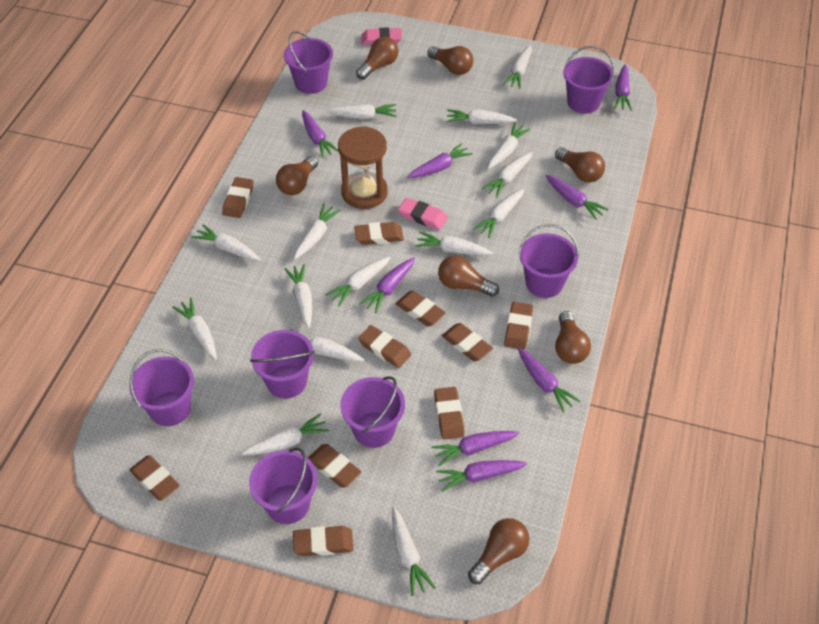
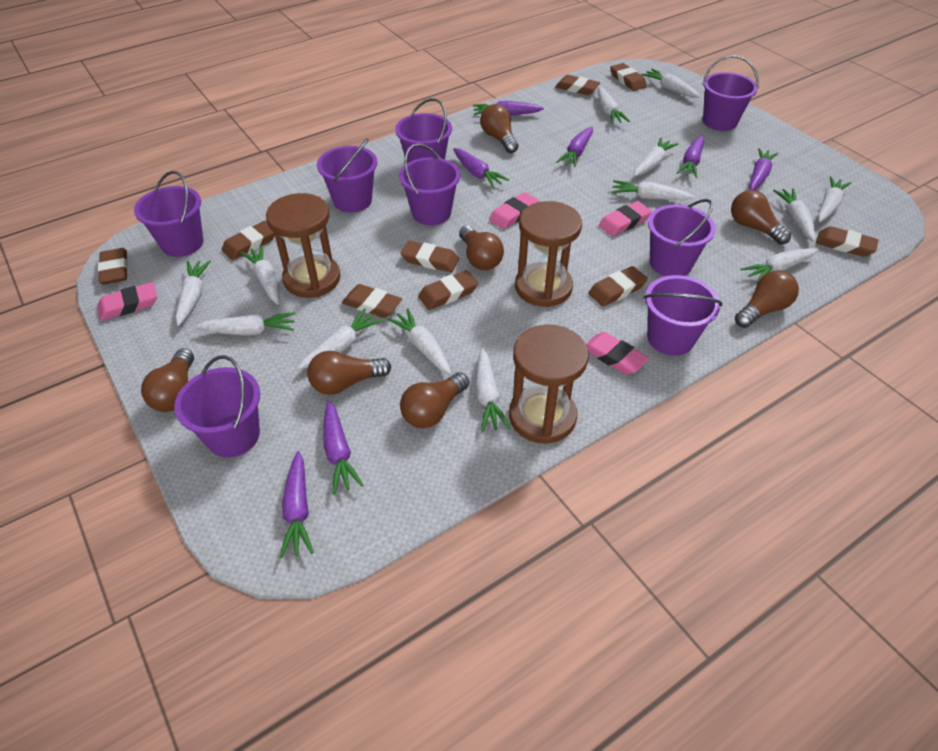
brown eraser: [130,455,180,501] [222,177,253,218] [293,526,354,556] [308,444,361,487] [354,222,404,245] [358,325,411,368] [395,290,446,326] [434,387,465,440] [442,323,493,361] [504,302,533,350] = 10 -> [98,248,128,285] [222,221,275,260] [342,284,402,318] [401,241,459,272] [418,270,478,310] [555,75,600,95] [588,266,648,307] [610,63,647,91] [816,226,878,257] = 9
brown hourglass: [338,126,388,209] = 1 -> [266,193,341,298] [509,325,589,444] [515,201,582,307] = 3
pink eraser: [361,28,402,45] [398,198,448,230] = 2 -> [97,282,157,321] [489,192,539,229] [586,332,649,375] [599,201,652,236] = 4
purple bucket: [129,349,194,426] [249,448,318,524] [250,330,315,399] [284,31,333,94] [340,376,405,448] [518,224,579,298] [563,46,615,114] = 7 -> [134,171,203,257] [174,355,260,457] [317,138,377,213] [395,98,452,163] [399,144,460,225] [644,275,723,356] [648,199,716,276] [702,55,759,131] = 8
purple carrot: [302,110,339,158] [359,258,415,314] [407,143,473,178] [431,431,519,466] [436,460,527,492] [518,348,581,413] [546,175,609,220] [614,64,632,111] = 8 -> [280,451,314,558] [323,401,364,494] [453,148,509,188] [473,101,544,116] [556,127,593,167] [676,135,704,178] [749,148,779,190] = 7
white carrot: [172,298,217,360] [191,224,261,261] [241,413,329,455] [284,264,312,328] [290,329,364,362] [294,204,341,259] [325,257,391,307] [327,104,397,119] [392,507,436,596] [415,232,493,256] [446,109,517,124] [473,189,524,238] [481,152,533,198] [488,122,531,169] [503,45,532,89] = 15 -> [176,260,211,326] [195,312,295,336] [240,245,280,304] [297,309,382,370] [387,308,452,375] [475,348,510,432] [598,87,630,124] [612,180,695,200] [634,138,678,177] [641,69,701,98] [741,248,818,284] [773,189,815,242] [818,176,851,222] = 13

